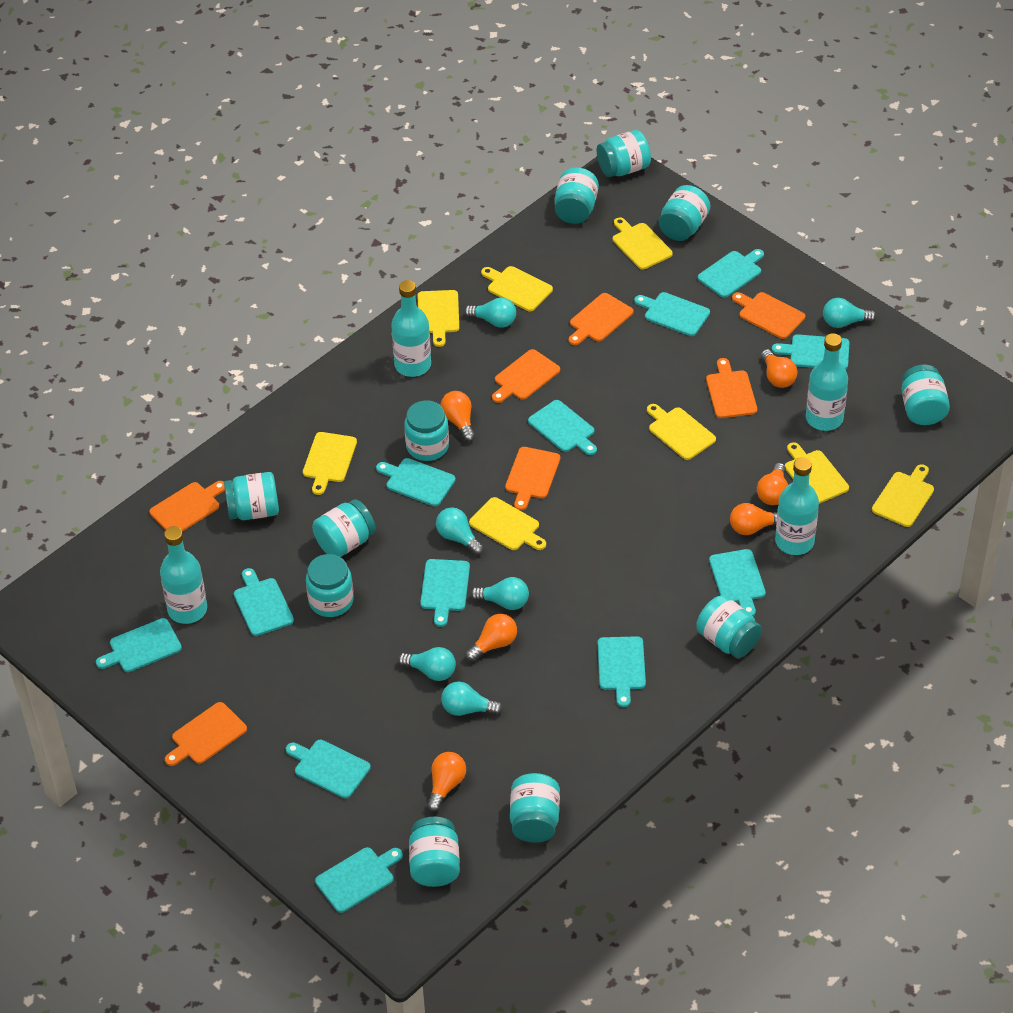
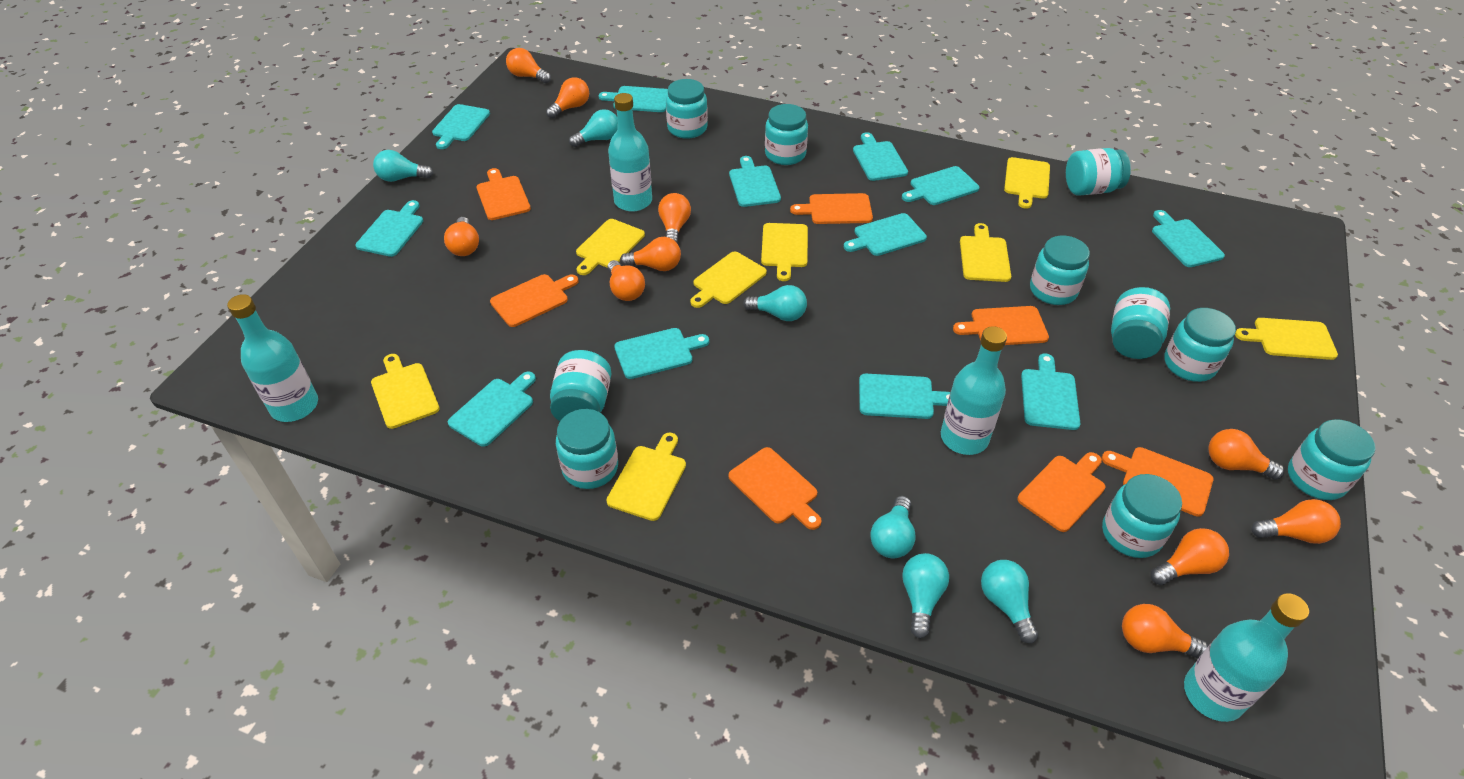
orange light bulb: [427,752,466,812] [440,391,475,442] [465,614,517,662] [730,503,777,535] [757,463,788,505] [761,349,797,388] = 6 -> [444,217,479,256] [506,48,551,83] [546,77,589,118] [607,260,645,301] [620,237,681,271] [658,193,691,244] [1122,604,1208,658] [1151,528,1229,585] [1208,429,1285,480] [1251,499,1341,544] = 10
turquoise jar: [224,472,279,520] [306,554,354,617] [312,499,376,557] [404,400,449,461] [409,817,460,887] [510,773,560,843] [554,167,599,224] [597,130,651,177] [659,185,710,241] [696,595,762,658] [901,365,950,425] = 11 -> [550,350,612,421] [556,409,618,489] [666,79,708,139] [765,104,808,165] [1030,236,1090,305] [1066,148,1131,196] [1102,474,1182,558] [1111,287,1170,359] [1164,308,1236,382] [1288,419,1376,500] = 10

